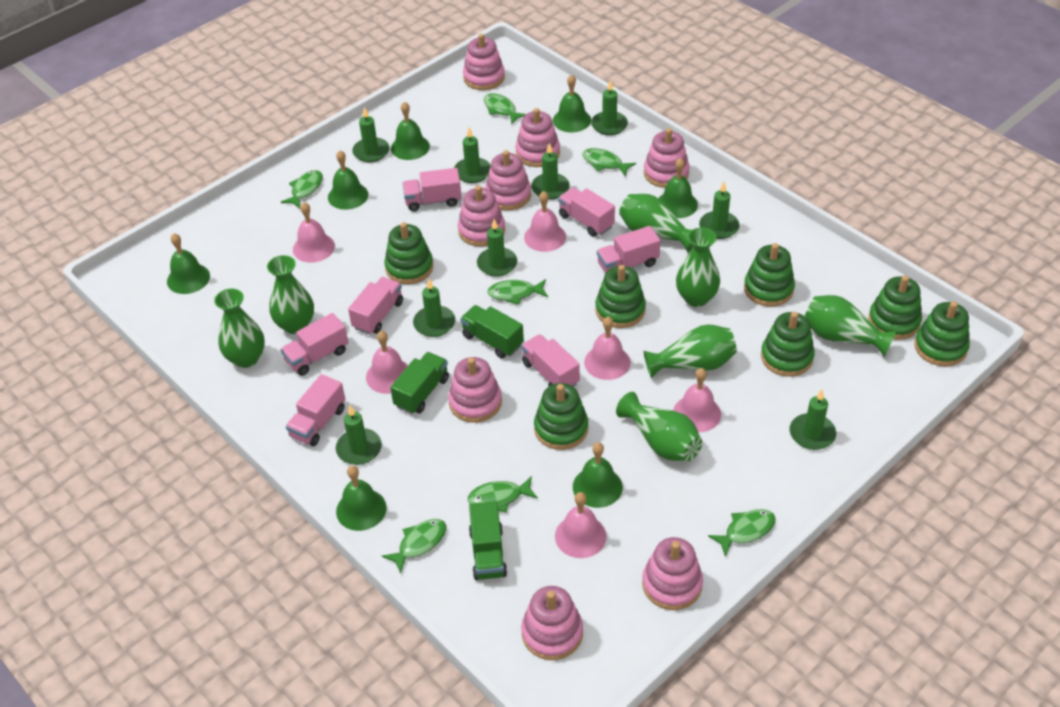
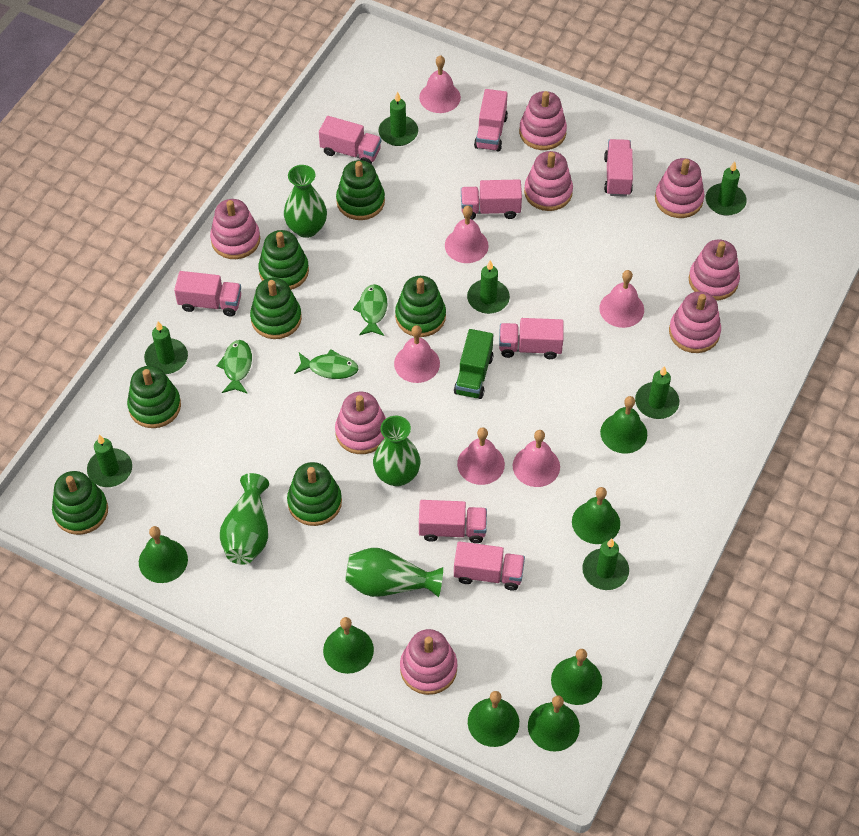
green candle: [336,405,382,465] [352,107,390,162] [413,279,455,337] [454,127,491,183] [477,219,517,277] [531,143,570,199] [591,80,628,135] [699,182,740,239] [789,389,836,450] = 9 -> [87,435,132,487] [144,321,188,374] [378,91,418,146] [467,260,510,314] [582,538,629,590] [635,366,679,419] [706,162,747,216] = 7
green fish: [281,170,323,208] [382,519,446,574] [468,476,538,513] [484,93,526,124] [487,279,548,305] [582,148,636,177] [708,509,775,557] = 7 -> [217,340,252,394] [294,349,358,379] [353,284,387,336] = 3
green truck: [390,352,449,414] [460,305,524,358] [469,501,507,580] = 3 -> [454,329,493,399] = 1
green vase: [214,288,265,368] [267,255,314,334] [616,392,702,461] [619,194,694,252] [644,324,737,378] [676,228,720,307] [805,295,897,356] = 7 -> [220,473,269,565] [284,165,327,238] [345,548,443,597] [373,416,420,486] = 4
pink truck: [281,313,348,376] [286,374,345,446] [348,277,403,335] [403,168,462,212] [521,334,580,387] [558,187,615,237] [597,226,661,273] = 7 -> [174,271,241,317] [319,116,381,164] [419,500,487,543] [454,541,525,590] [461,179,522,220] [474,89,508,152] [499,318,564,359] [604,139,633,197] = 8

